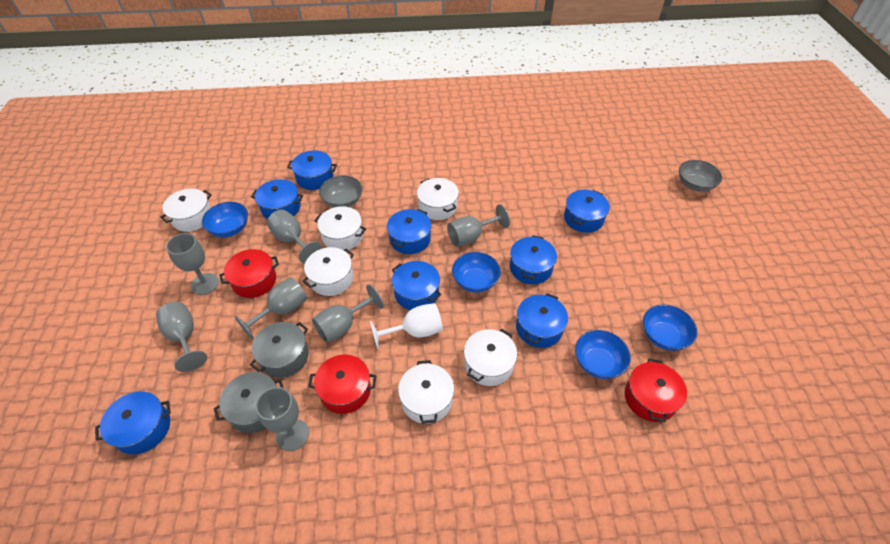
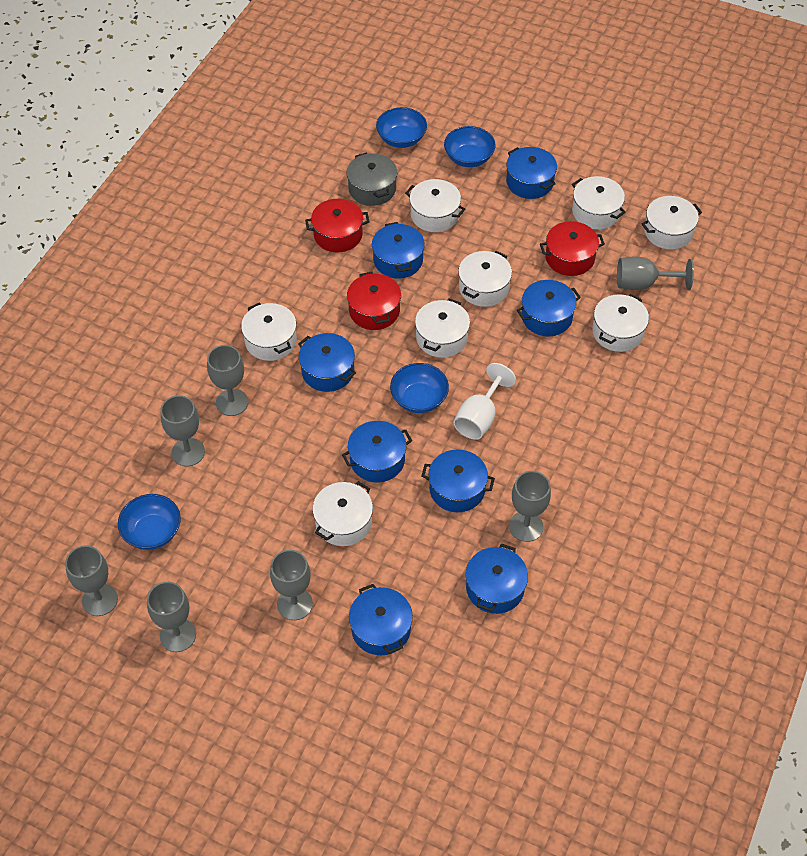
grey bowl: [319,175,362,208] [679,160,722,192] = 2 -> none = 0
grey pot: [214,372,284,433] [250,322,309,378] = 2 -> [346,152,397,206] = 1
white pot: [160,189,212,232] [302,247,354,296] [314,206,366,250] [398,360,454,424] [417,178,459,220] [464,329,517,386] = 6 -> [241,302,297,361] [312,481,373,546] [405,179,465,232] [415,299,470,358] [458,251,512,307] [572,176,626,229] [592,294,649,352] [641,196,702,250] = 8

